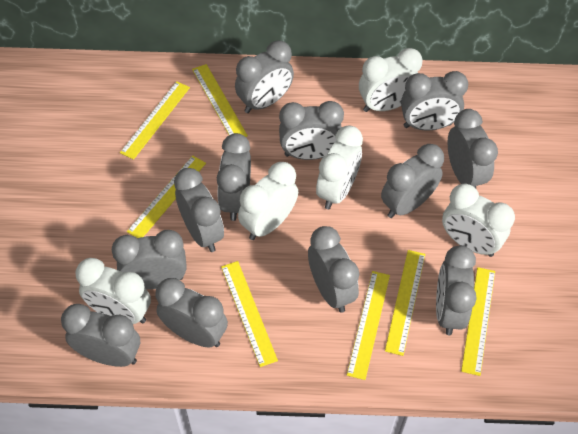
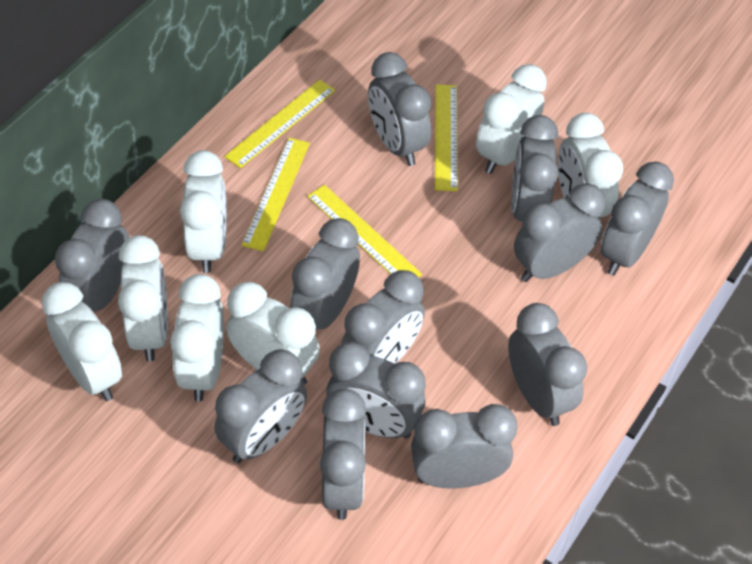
white clock: [76,258,151,324] [238,162,298,240] [316,126,363,210] [359,48,423,112] [442,184,515,257] = 5 -> [42,282,122,401] [118,235,168,361] [170,274,224,402] [180,150,227,273] [226,282,320,385] [476,64,547,174] [558,113,623,218] = 7
yellow ruler: [120,81,190,160] [127,156,206,238] [192,64,248,137] [221,261,278,367] [347,271,390,380] [385,250,425,356] [461,267,495,376] = 7 -> [224,80,336,168] [241,138,310,251] [307,185,422,277] [435,84,458,191] = 4

